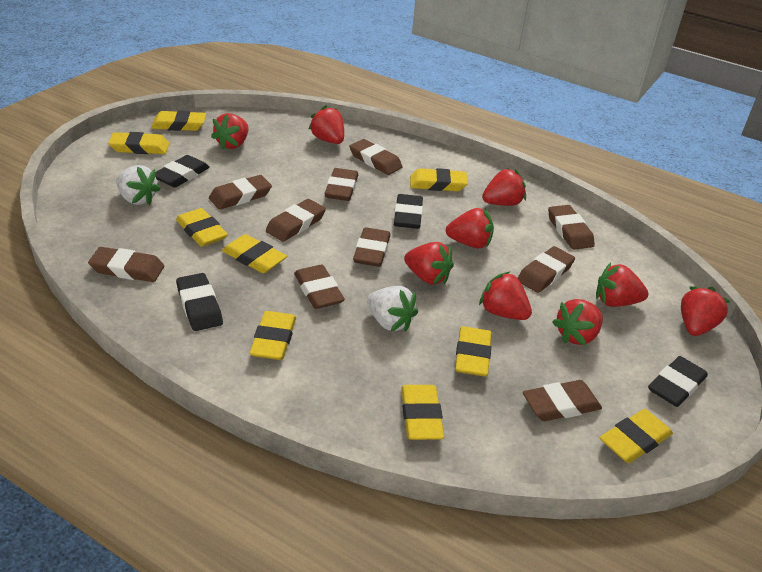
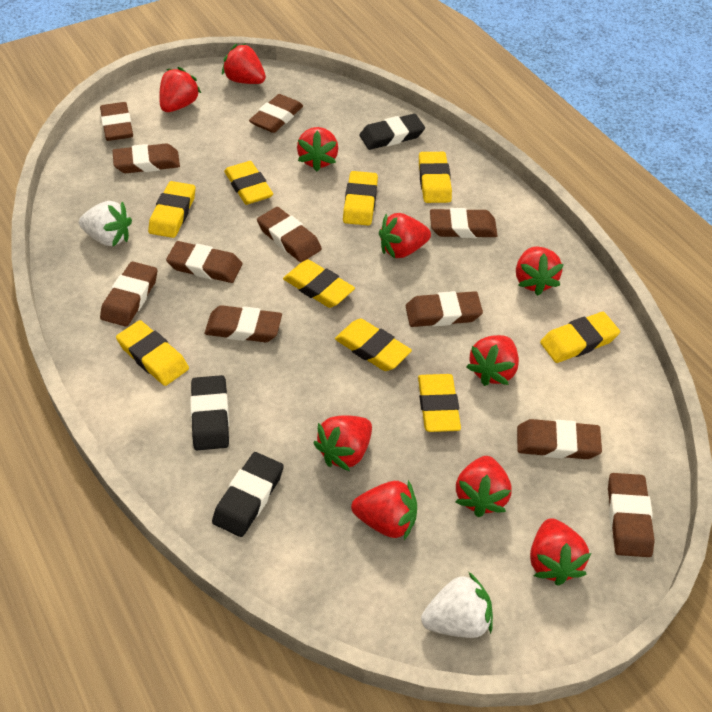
black eraser: [155,155,210,188] [176,273,223,331] [394,194,423,229] [648,356,708,407] = 4 -> [190,375,229,450] [212,452,284,537] [359,114,425,150] = 3
brown eraser: [88,247,164,282] [209,175,272,210] [266,199,326,242] [294,265,345,309] [324,168,358,201] [349,139,403,175] [353,227,390,267] [518,246,575,293] [523,380,602,421] [548,205,595,250] = 10 -> [100,102,133,141] [100,261,157,327] [113,143,180,173] [166,241,243,283] [205,305,282,342] [249,94,303,133] [257,207,322,262] [406,291,483,327] [430,208,498,238] [517,419,602,459] [608,473,655,557] = 11
red strawberry: [211,113,248,150] [308,105,344,144] [404,242,454,285] [446,208,494,248] [479,272,532,320] [482,168,526,206] [552,299,603,346] [596,263,648,307] [681,286,730,336] = 9 -> [159,67,202,112] [222,43,266,84] [297,127,338,171] [314,415,372,471] [351,480,417,540] [379,213,431,259] [455,456,512,517] [466,335,519,386] [516,246,564,296] [530,518,591,586] = 10

